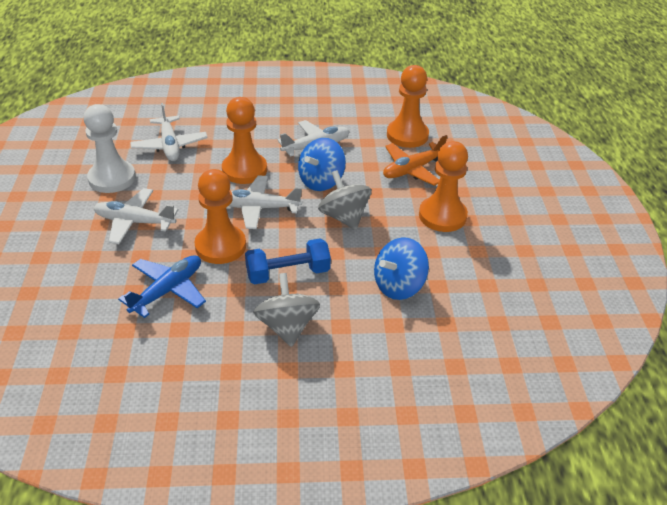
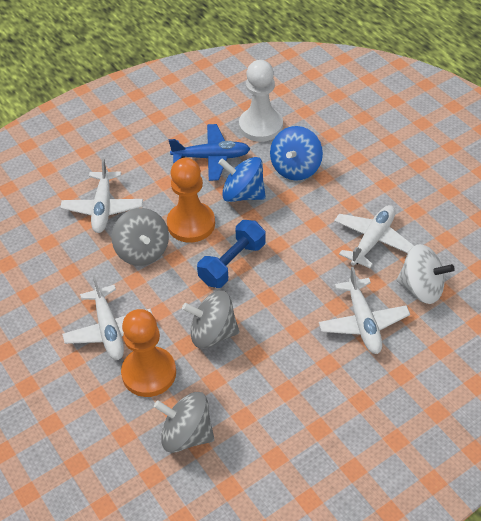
grey spinning top: [253,273,320,347] [318,170,372,230] = 2 -> [112,208,169,266] [154,392,214,453] [182,291,239,348] = 3
orange pawn: [194,169,246,264] [222,97,267,184] [387,65,429,148] [419,141,468,232] = 4 -> [121,309,176,397] [167,158,215,243] = 2
orange plane: [383,135,447,186] = 1 -> none = 0
white spinning top: none = 0 -> [397,244,455,304] = 1

